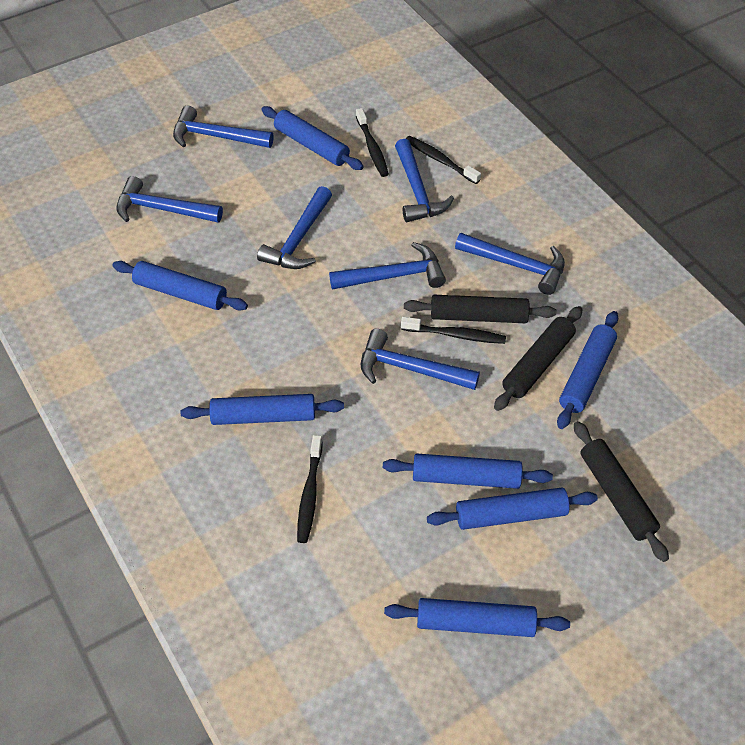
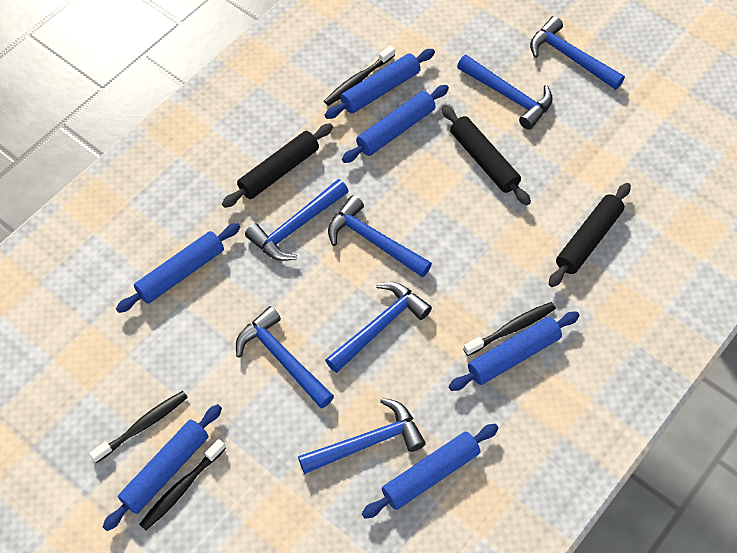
blue rolling pin: [112,261,248,311] [181,394,344,425] [261,106,363,170] [383,454,553,489] [384,598,570,637] [427,487,598,530] [557,311,618,429] = 7 -> [103,404,222,531] [116,223,240,313] [325,49,435,119] [342,85,449,163] [362,424,498,519] [449,311,580,391] = 6

